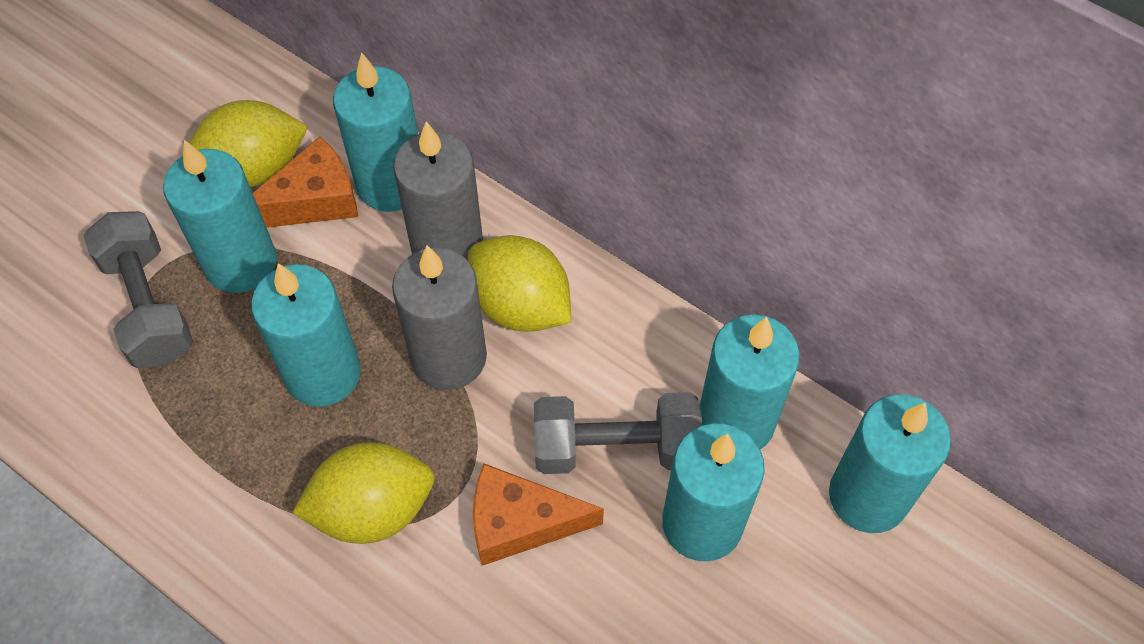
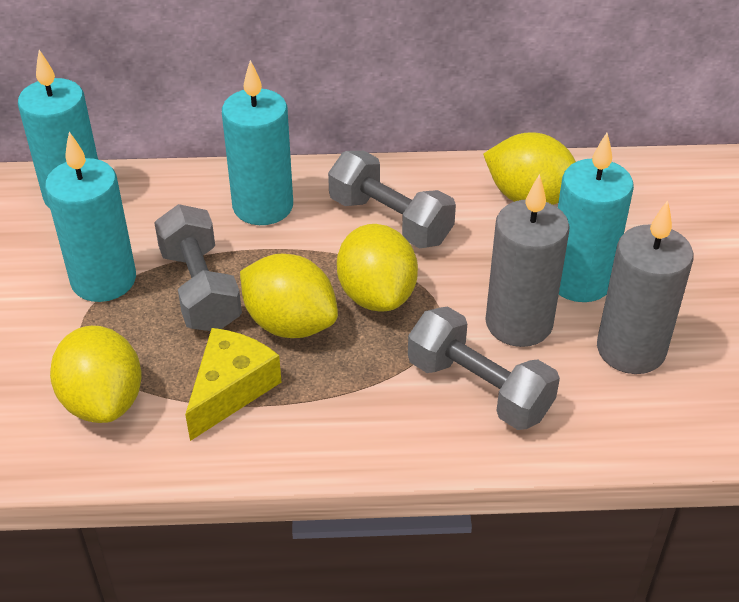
grey dumbbell: [83,211,194,368] [534,392,702,474] = 2 -> [154,204,242,331] [328,151,456,249] [408,306,560,430] = 3
orange cheese: [253,136,358,228] [473,463,604,566] = 2 -> none = 0
turquoise candle: [163,140,277,293] [251,263,361,407] [333,52,418,212] [662,424,765,561] [700,314,800,449] [829,395,951,533] = 6 -> [18,50,98,208] [45,132,136,302] [222,60,293,225] [558,133,634,302] = 4
yellow cheese: none = 0 -> [185,328,281,441] = 1
yellow lemon: [190,100,308,187] [292,442,434,544] [467,235,571,332] = 3 -> [50,326,142,423] [240,254,338,338] [337,224,418,312] [483,132,576,205] = 4

